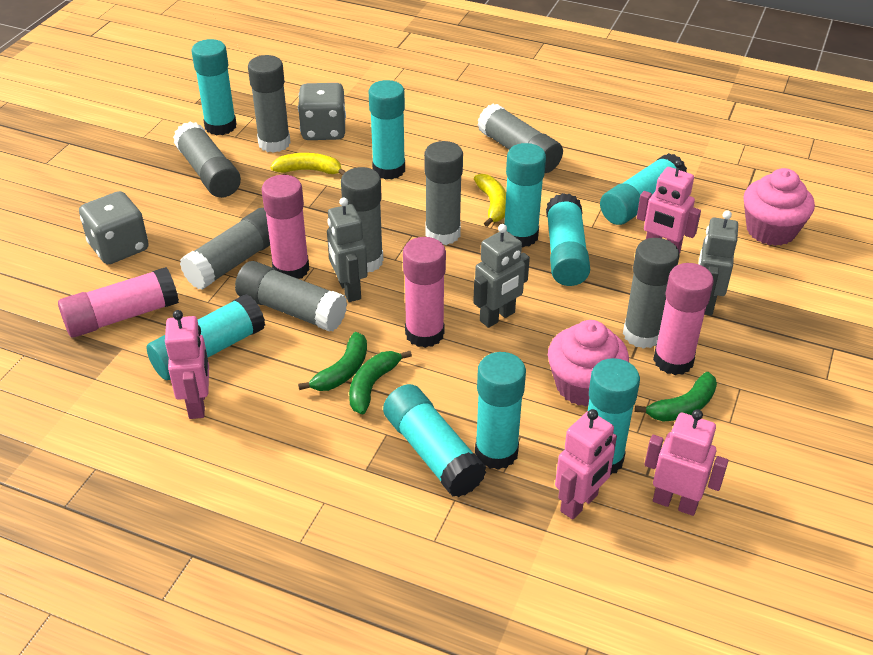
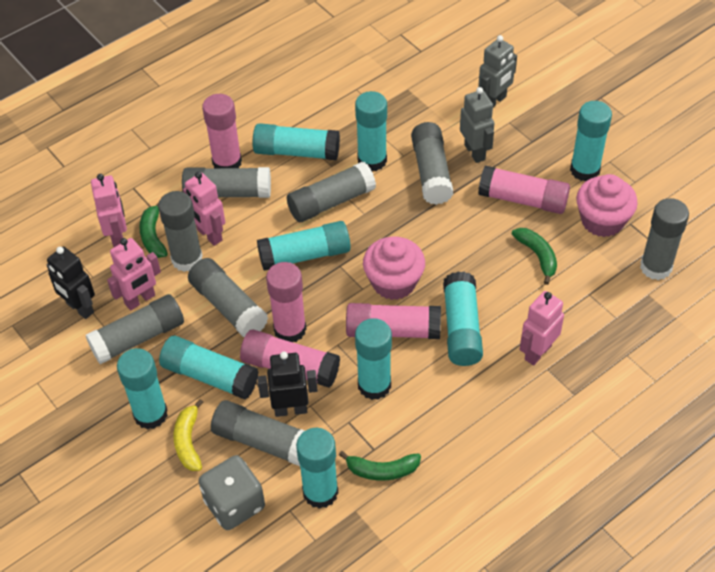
black robot: none = 0 -> [47,247,95,319] [257,351,318,417] = 2
grey dice: [79,191,149,264] [298,83,346,140] = 2 -> [198,455,265,530] = 1
grey robot: [327,197,368,302] [473,224,530,328] [698,210,738,316] = 3 -> [460,87,495,163] [478,35,517,107] = 2
pink glue stick: [58,267,179,338] [261,175,310,279] [403,237,446,348] [653,263,714,375] = 4 -> [202,94,242,168] [240,329,340,388] [266,262,306,342] [346,303,441,339] [478,166,570,214] = 5
yellow banana: [271,153,346,175] [474,174,506,227] = 2 -> [173,399,203,471] = 1

